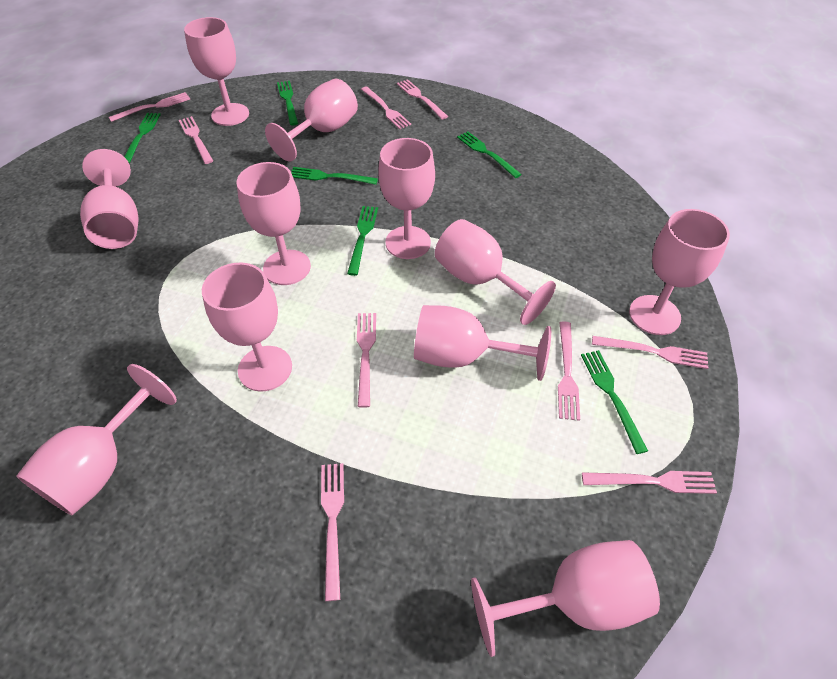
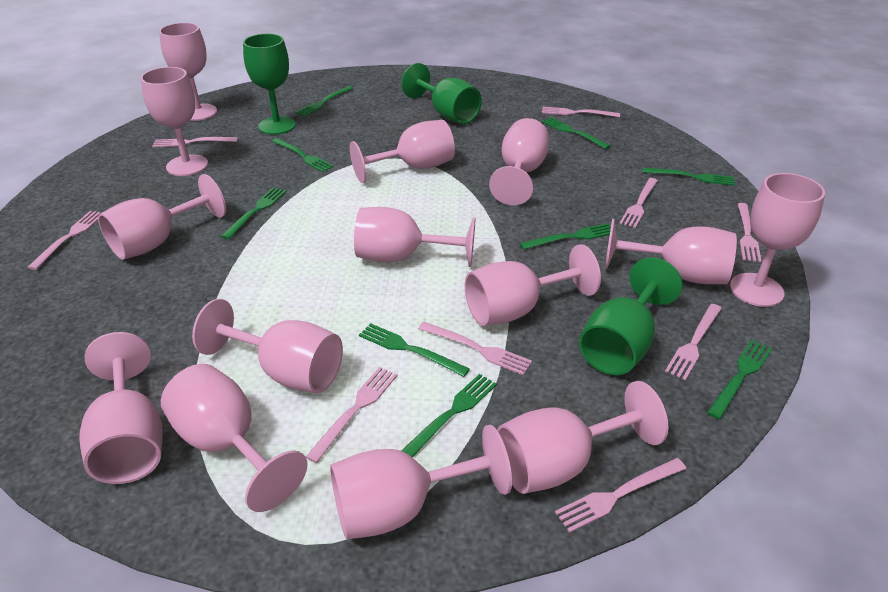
green fork: [124,113,161,164] [277,81,298,125] [291,167,378,185] [347,206,378,276] [457,132,522,178] [581,350,648,454] = 6 -> [221,187,287,239] [271,138,334,172] [295,86,354,117] [359,323,470,377] [401,374,497,458] [520,223,611,250] [542,117,610,149] [642,168,735,186] [707,340,772,419] = 9
green goblet: none = 0 -> [243,34,296,135] [402,63,482,124] [579,257,683,375] = 3
pink goblet: [16,364,177,515] [80,149,139,249] [184,17,249,126] [202,263,292,392] [237,162,311,285] [265,79,358,161] [378,138,435,259] [414,305,551,381] [435,219,556,325] [471,540,660,657] [629,209,730,335] = 11 -> [79,332,163,484] [98,174,226,260] [141,67,208,176] [159,23,217,121] [161,364,308,512] [192,299,343,393] [330,425,512,540] [350,120,455,183] [354,207,475,267] [465,244,601,326] [489,118,549,205] [497,381,668,494] [605,219,737,284] [730,173,825,307] = 14

